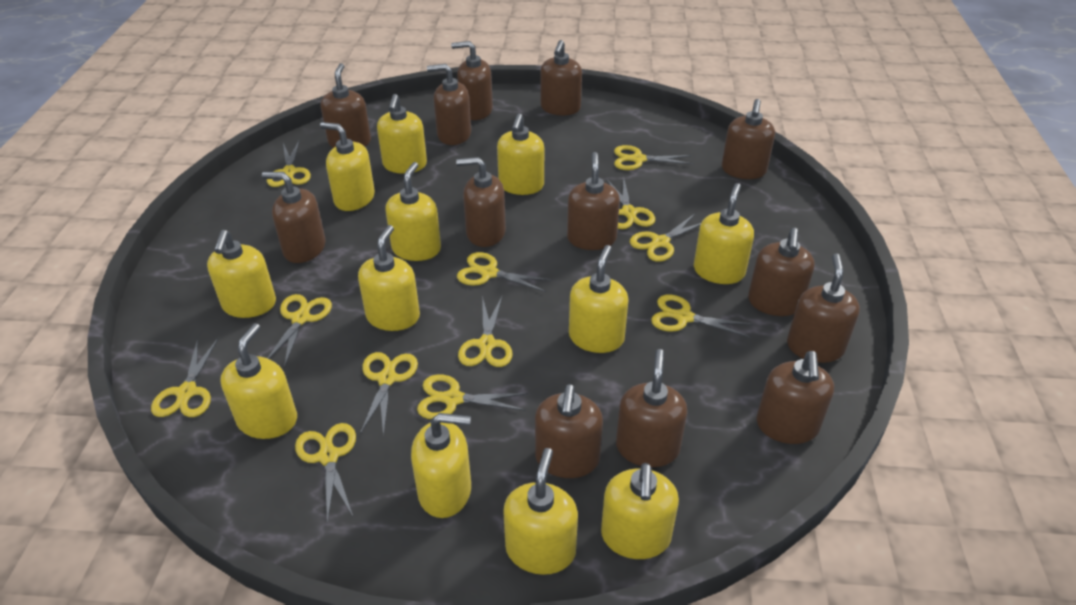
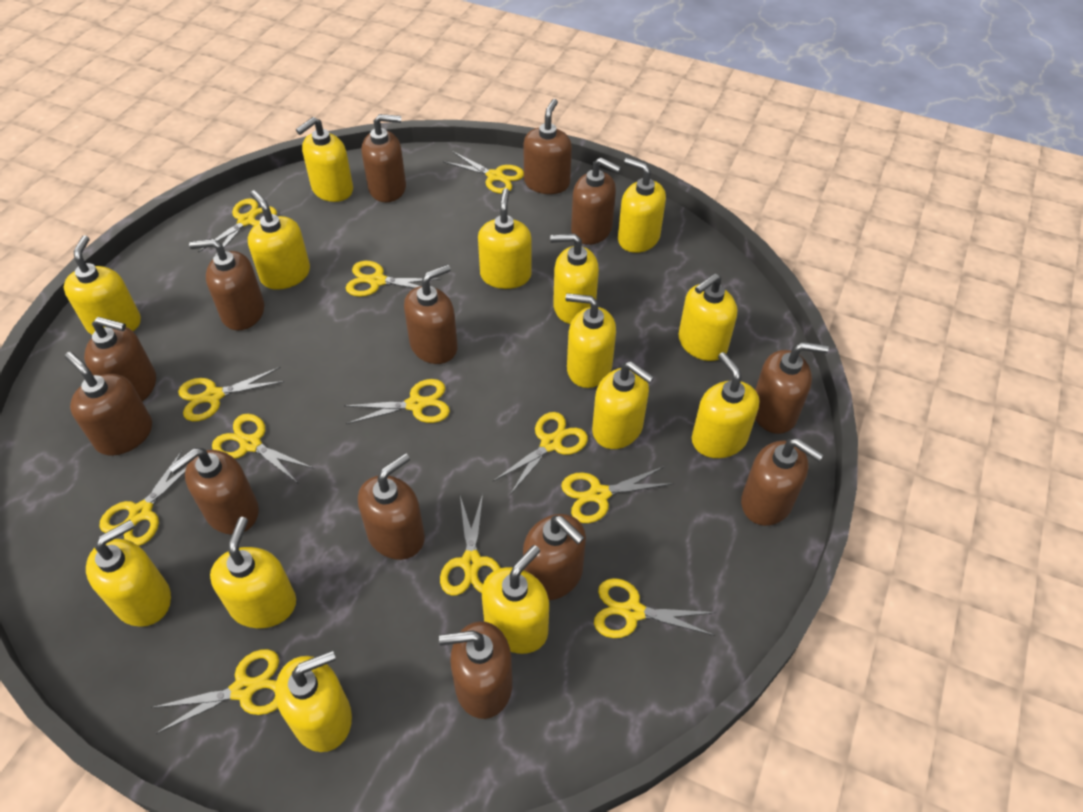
yellow soap dispenser: [207,230,276,318] [220,323,297,439] [320,122,375,211] [358,225,420,331] [377,94,427,174] [385,162,441,261] [411,413,471,518] [497,114,544,195] [503,448,578,575] [569,245,628,353] [601,463,679,559] [694,183,754,284] = 12 -> [64,235,141,335] [86,520,171,627] [210,517,296,628] [248,190,310,290] [275,650,352,752] [296,117,353,202] [478,188,532,289] [482,545,549,654] [550,233,599,324] [566,293,616,388] [592,361,654,449] [618,158,666,253] [678,273,737,361] [692,352,759,458] = 14

